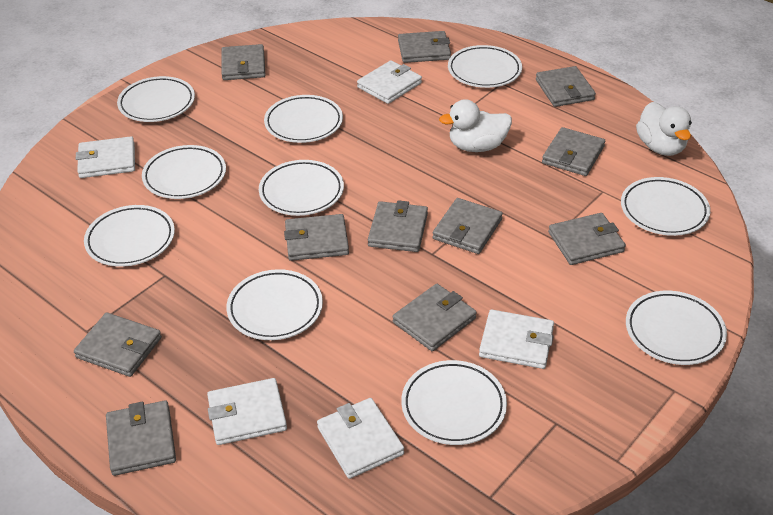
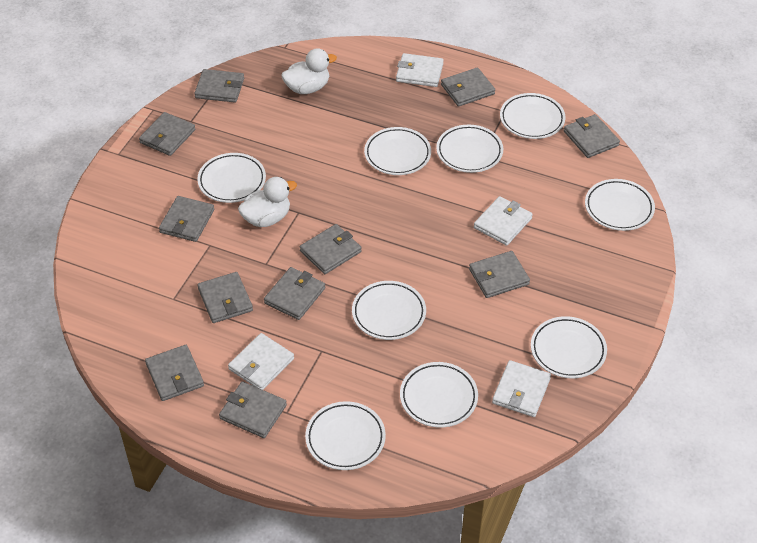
white plate: [84,205,175,267] [117,76,195,122] [142,145,226,199] [226,269,323,340] [259,160,344,216] [264,95,343,143] [401,360,507,445] [448,45,522,88] [621,177,710,236] [626,291,727,365] = 10 -> [197,153,266,203] [305,401,386,470] [352,281,426,340] [364,127,431,175] [400,362,478,427] [436,125,503,173] [500,93,565,139] [531,316,607,378] [585,179,655,231] = 9
white wallet: [76,136,135,178] [207,378,287,445] [317,398,404,479] [357,60,422,104] [479,310,554,369] = 5 -> [228,333,294,390] [396,53,444,87] [474,196,533,246] [492,360,551,417] = 4

